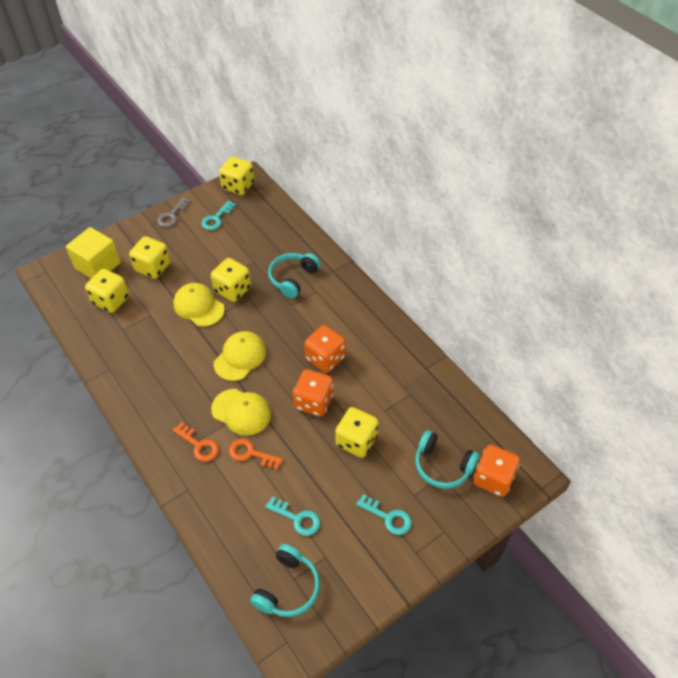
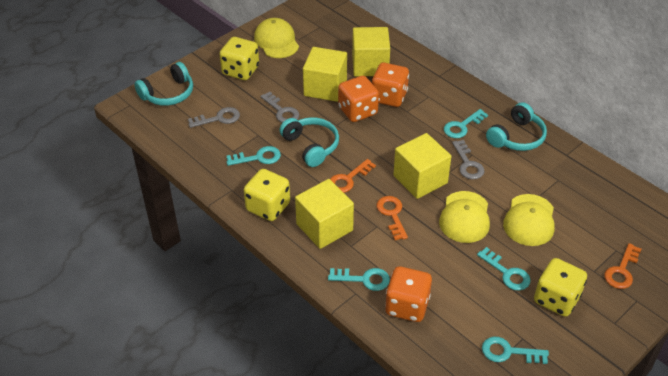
grey key: [157,197,191,227] = 1 -> [188,107,240,128] [260,92,299,123] [452,140,484,179] = 3
orange key: [173,422,219,462] [229,439,283,470] = 2 -> [330,159,376,193] [377,196,408,240] [604,243,641,289] = 3
turquoise key: [201,201,236,230] [265,496,320,536] [356,494,412,535] = 3 -> [226,146,281,166] [328,268,390,291] [444,109,488,138] [477,247,531,291] [482,336,549,364] = 5
yellow cube: [65,227,121,279] = 1 -> [295,179,354,249] [303,47,347,102] [352,27,390,77] [393,133,451,199] = 4
yellow dice: [85,269,129,313] [129,236,170,279] [211,258,251,302] [219,157,254,195] [335,407,379,458] = 5 -> [219,37,259,80] [244,169,290,221] [534,258,587,317] = 3

